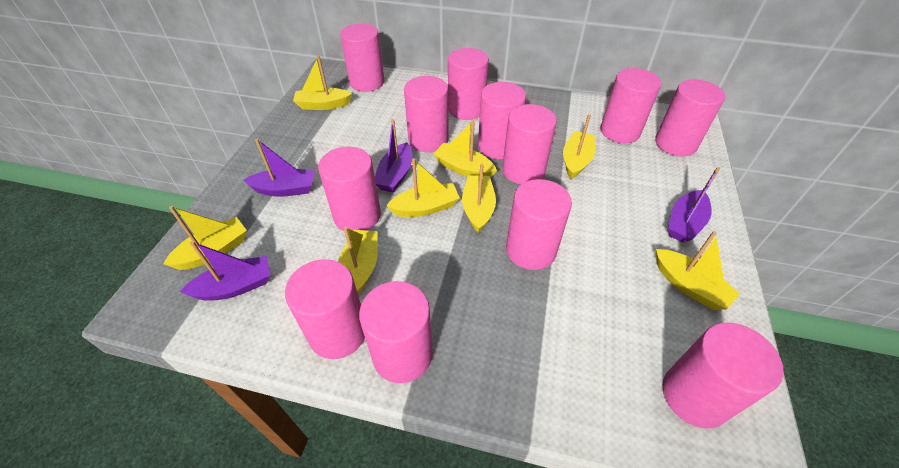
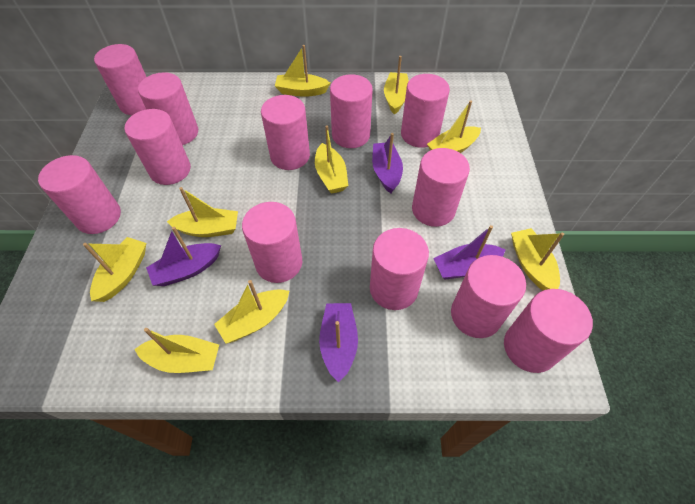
yellow boat: [163,206,247,270] [293,55,352,110] [338,227,378,294] [386,158,460,217] [433,120,497,178] [462,164,496,233] [563,114,595,179] [656,231,740,310] = 8 -> [83,237,146,302] [134,328,219,373] [167,187,238,237] [214,280,289,344] [275,45,330,97] [315,125,349,194] [384,56,409,114] [427,100,481,153] [511,228,564,290] = 9

